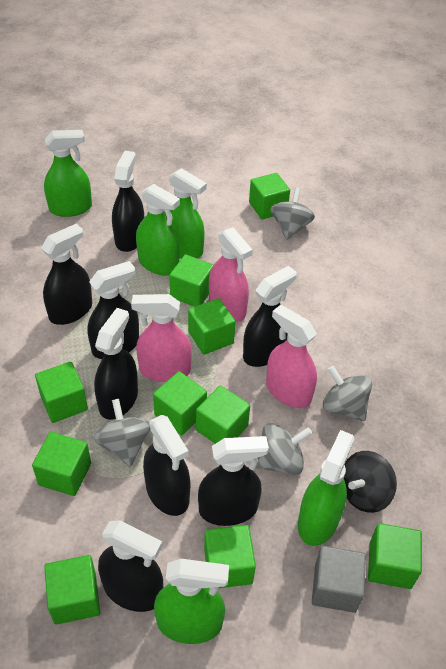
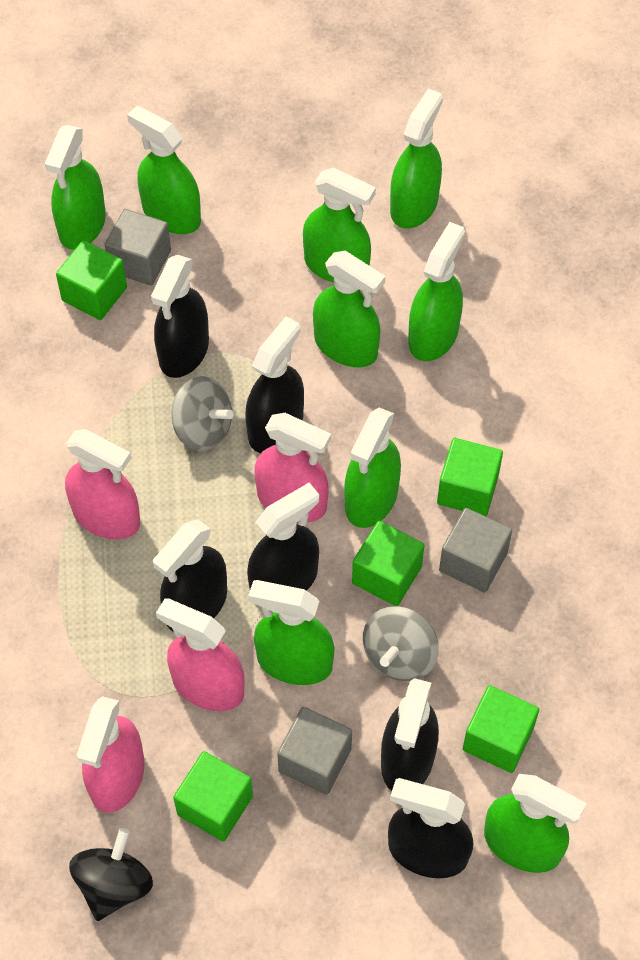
black spray bottle: [41,224,92,325] [88,261,139,359] [94,308,138,420] [98,520,163,612] [112,151,144,252] [143,415,190,516] [198,436,269,526] [243,266,297,367] = 8 -> [151,255,209,378] [153,519,227,632] [246,317,304,453] [247,483,319,591] [381,678,439,791] [388,778,473,878] = 6
green cube: [32,432,91,496] [35,362,88,423] [44,555,100,625] [153,371,207,435] [169,254,213,307] [188,298,235,355] [196,385,250,444] [204,525,256,588] [249,173,290,219] [368,523,422,589] = 10 -> [56,240,127,320] [173,751,253,841] [352,521,424,606] [437,438,503,516] [463,685,539,773] = 5
green spray bottle: [44,130,92,217] [136,184,180,276] [154,559,229,644] [164,168,207,258] [298,430,354,546] = 5 -> [45,125,106,250] [127,106,201,234] [248,580,335,685] [303,168,376,283] [313,251,386,367] [344,407,401,528] [390,89,443,229] [408,222,465,361] [484,774,586,873] = 9
grey cube: [312,546,366,613] = 1 -> [105,209,171,286] [277,707,352,795] [439,508,512,593] = 3
grey spinning top: [93,399,151,467] [256,423,312,475] [271,188,315,240] [323,366,372,421] = 4 -> [171,376,233,452] [363,606,439,681] = 2
pink spray bottle: [131,294,192,382] [209,227,253,322] [266,305,317,408] = 3 -> [65,429,140,539] [77,696,145,813] [156,599,244,711] [254,413,331,523] = 4

